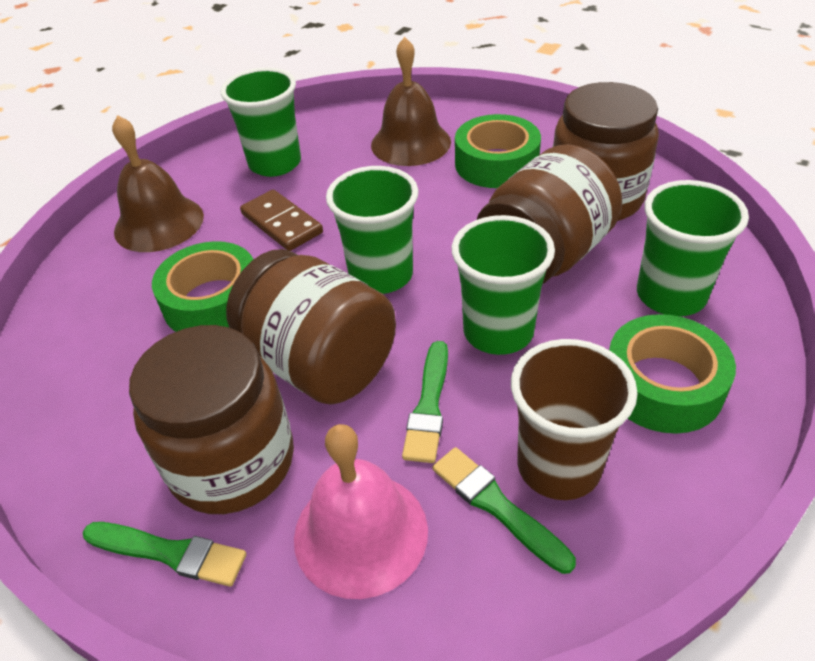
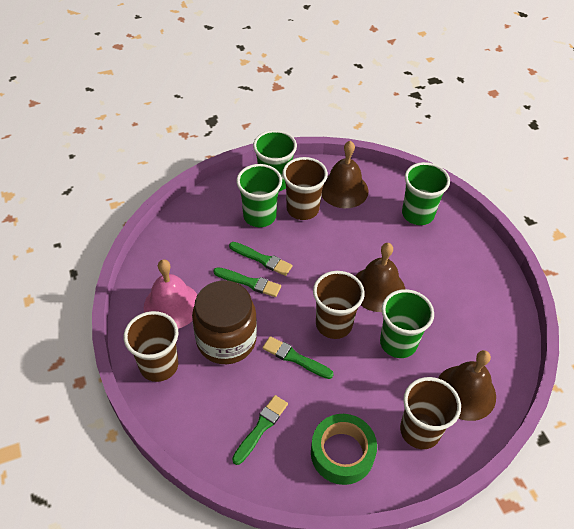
brown bell: [112,115,204,252] [371,37,451,166] = 2 -> [321,141,369,208] [355,243,405,312] [438,350,496,421] = 3
brown cup: [511,339,638,500] = 1 -> [124,311,178,382] [282,157,328,220] [313,271,365,339] [400,377,461,449] = 4
brown domino: [240,190,323,251] = 1 -> none = 0
brown jar: [129,325,294,514] [226,249,396,405] [477,144,622,284] [553,82,659,221] = 4 -> [192,280,257,364] = 1
green brush: [83,522,246,587] [402,341,448,463] [433,447,576,574] = 3 -> [213,267,281,297] [229,242,293,276] [232,395,288,465] [262,336,334,379] = 4
green tape: [152,241,254,332] [455,114,541,188] [609,314,736,434] = 3 -> [311,414,377,485] = 1

